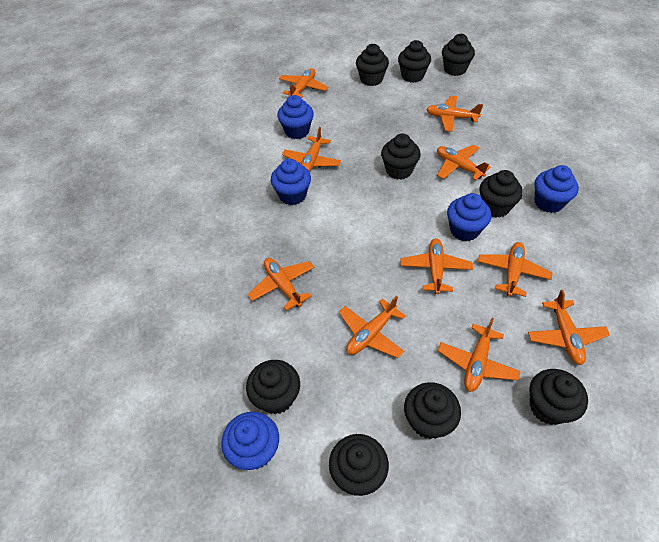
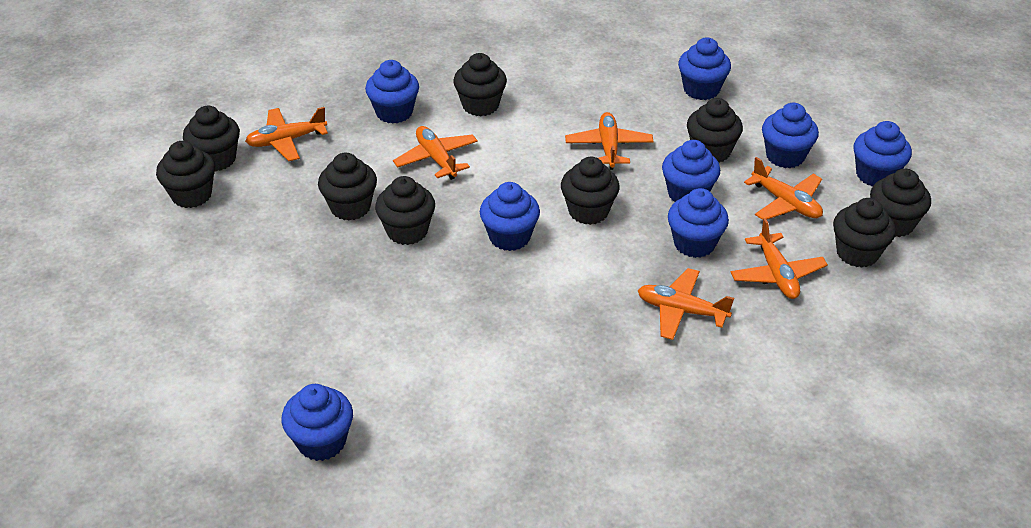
blue cupcake: [221,412,279,470] [271,159,311,205] [277,95,314,139] [447,193,491,241] [535,165,579,213] = 5 -> [281,384,353,461] [365,60,419,124] [480,182,540,251] [662,140,720,202] [668,188,729,258] [678,38,731,100] [762,103,819,168] [853,121,912,187] = 8
orange plane: [248,258,315,311] [279,68,329,98] [282,127,341,172] [339,296,406,358] [400,238,473,294] [426,96,483,132] [437,145,490,180] [438,318,521,392] [478,242,553,297] [528,290,610,365] = 10 -> [245,107,328,161] [393,126,478,180] [565,112,654,170] [637,268,734,340] [731,218,828,299] [744,157,823,220] = 6

